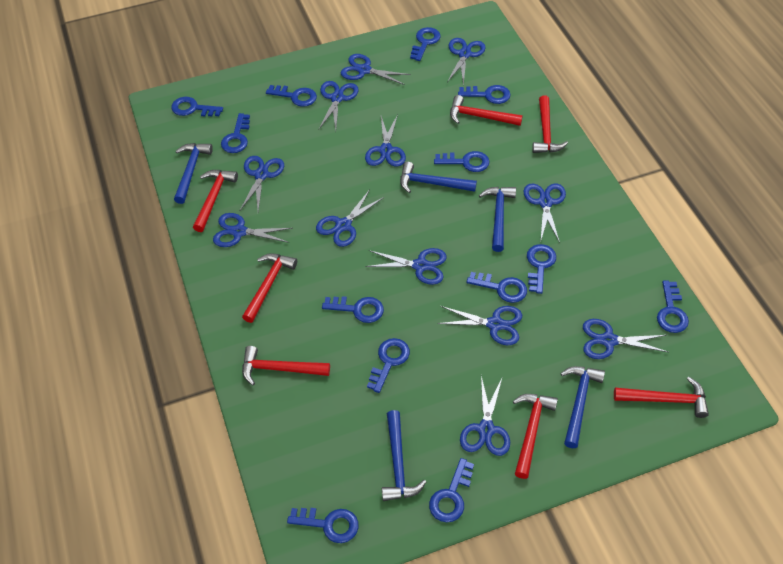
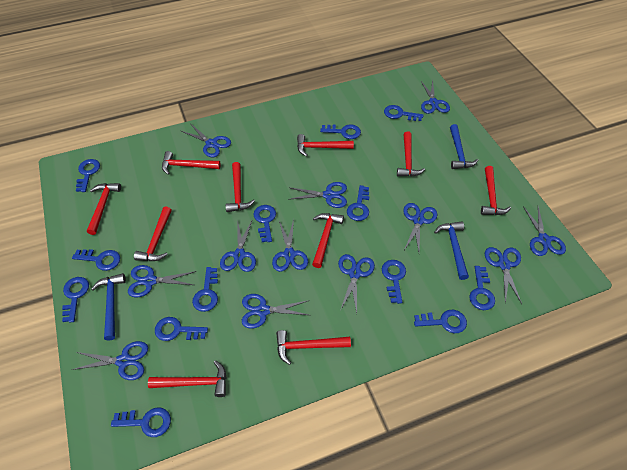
blue hammer: [174,143,213,204] [382,410,426,501] [400,162,477,193] [479,187,516,252] [560,366,605,448] = 5 -> [91,273,126,341] [434,221,469,280] [450,124,478,169] = 3
red hammer: [193,170,238,232] [242,253,297,323] [242,346,330,385] [450,95,523,126] [513,394,558,479] [532,95,568,153] [614,377,709,418] = 7 -> [87,183,121,235] [134,207,172,261] [148,360,226,397] [162,151,221,175] [225,162,255,212] [276,330,351,365] [297,134,354,156] [312,213,344,268] [397,132,425,177] [481,166,511,215] = 10

